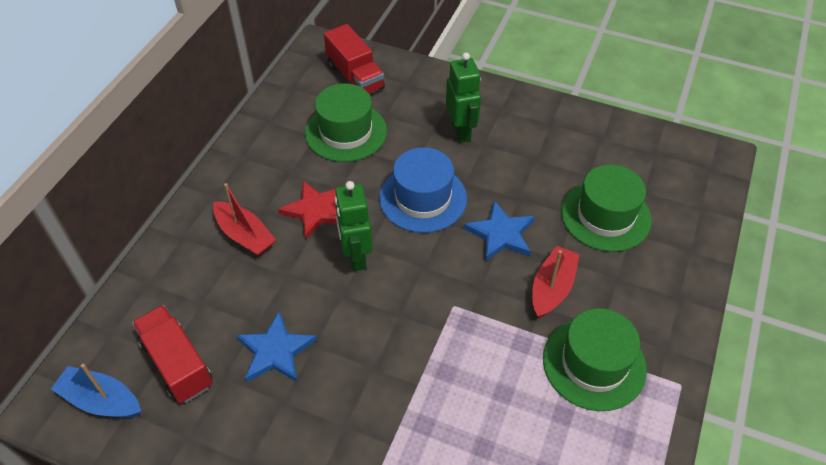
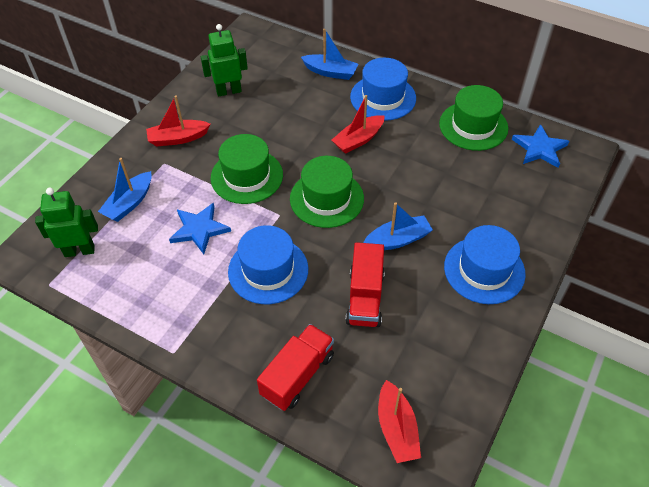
blue boat: [51,364,141,418] = 1 -> [98,158,152,222] [301,29,358,80] [363,202,433,250] = 3
blue hat: [379,147,467,233] = 1 -> [228,225,308,304] [350,58,416,121] [444,225,526,304] = 3
red boat: [213,183,276,256] [532,246,580,318] = 2 -> [146,95,210,146] [332,95,385,154] [378,380,421,463] = 3
red star: [278,181,337,239] = 1 -> none = 0

